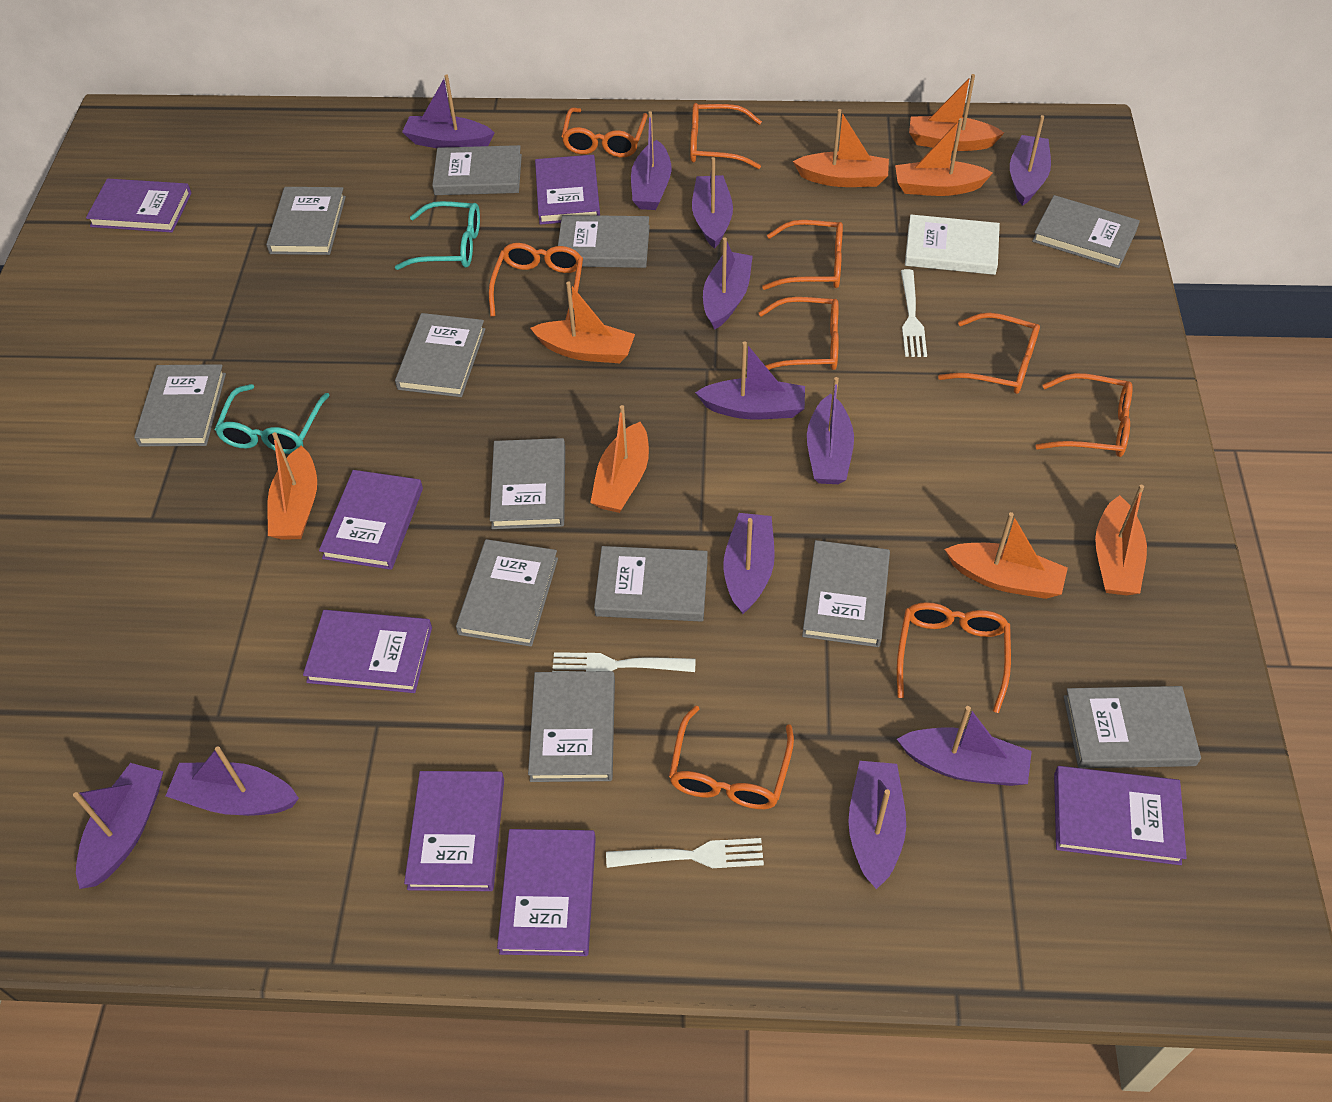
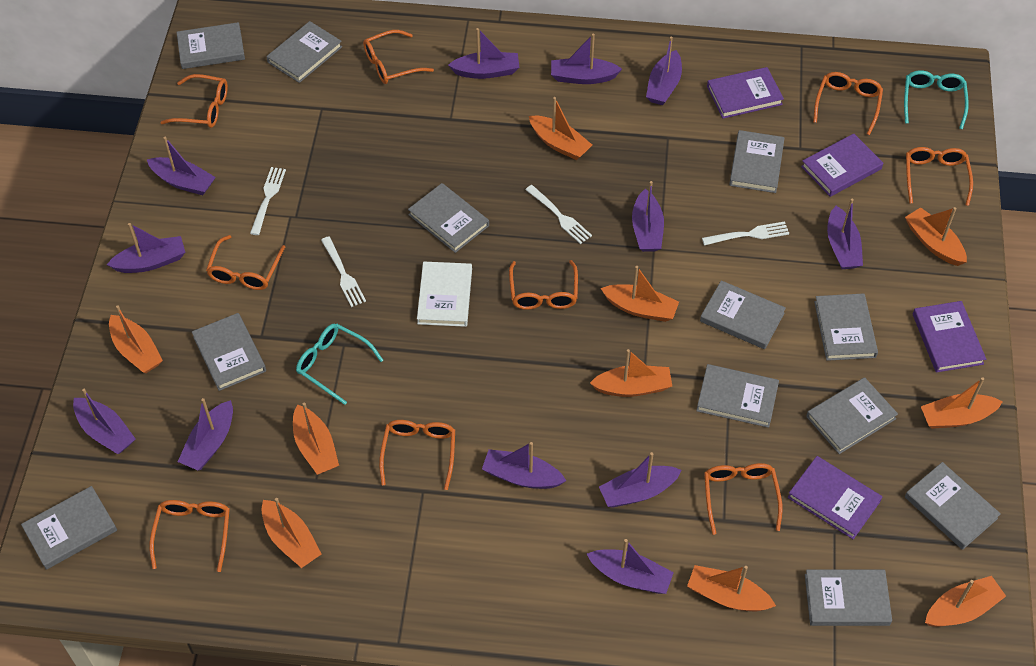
orange boat: [267,432,317,540] [530,281,635,363] [590,405,649,513] [793,109,889,187] [895,118,993,196] [909,74,1004,151] [945,512,1068,599] [1095,485,1147,595] = 8 -> [109,305,163,373] [262,498,322,568] [293,402,339,475] [529,97,592,160] [590,349,672,397] [601,266,679,322] [687,565,776,611] [905,207,967,266] [921,377,1003,429] [925,576,1006,627] = 10
purple book: [86,179,192,233] [303,610,432,693] [319,470,423,570] [404,771,504,891] [497,829,596,956] [535,155,600,225] [1054,766,1187,865] = 7 -> [707,67,784,119] [788,456,882,539] [801,133,883,197] [913,301,986,373] = 4
white fork: [552,652,695,672] [606,838,764,868] [901,269,927,357] = 3 -> [250,167,286,235] [321,236,366,307] [525,185,592,244] [702,221,789,245] = 4

